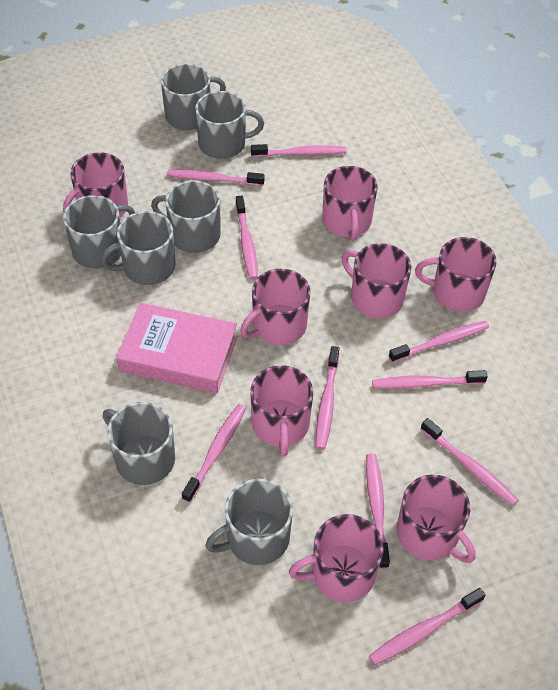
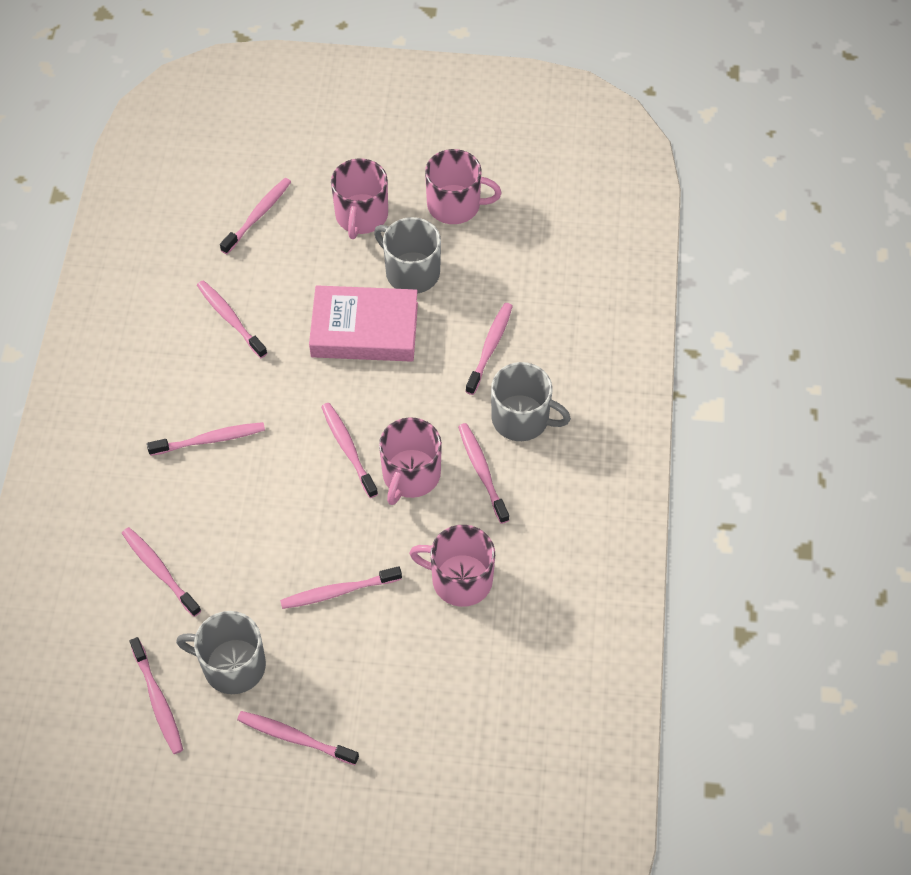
grey mug: [63,195,135,269] [101,211,175,285] [103,402,175,485] [151,181,221,253] [161,64,226,130] [195,91,264,159] [205,479,293,565] = 7 -> [176,611,266,694] [374,217,441,294] [491,362,571,441] = 3
pink mug: [63,152,128,217] [240,269,311,345] [250,365,313,457] [289,514,384,602] [322,166,378,241] [342,243,411,318] [397,475,476,563] [415,237,497,312] = 8 -> [331,158,388,239] [379,417,442,505] [409,525,495,607] [425,149,502,224] = 4

